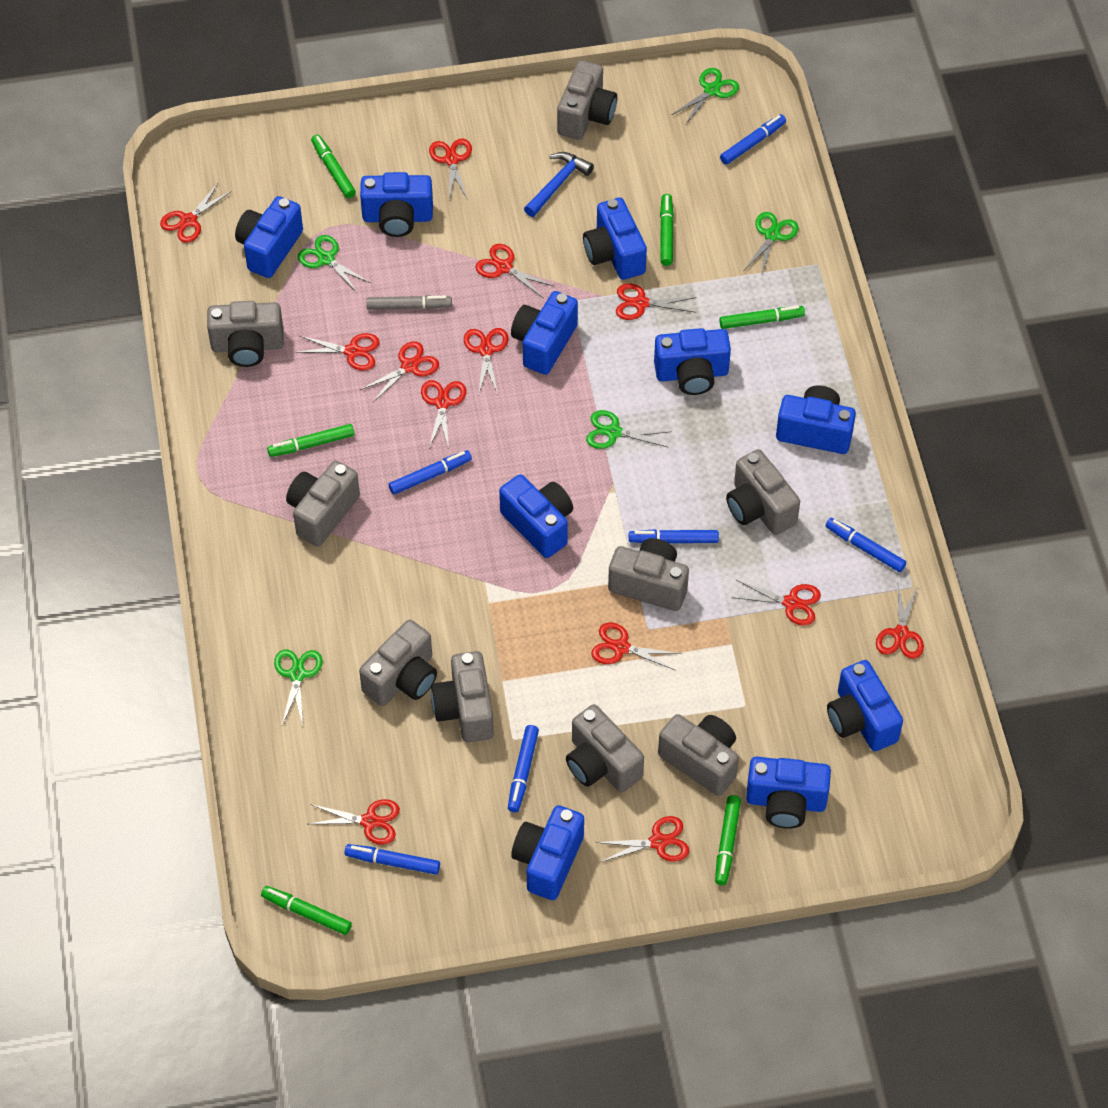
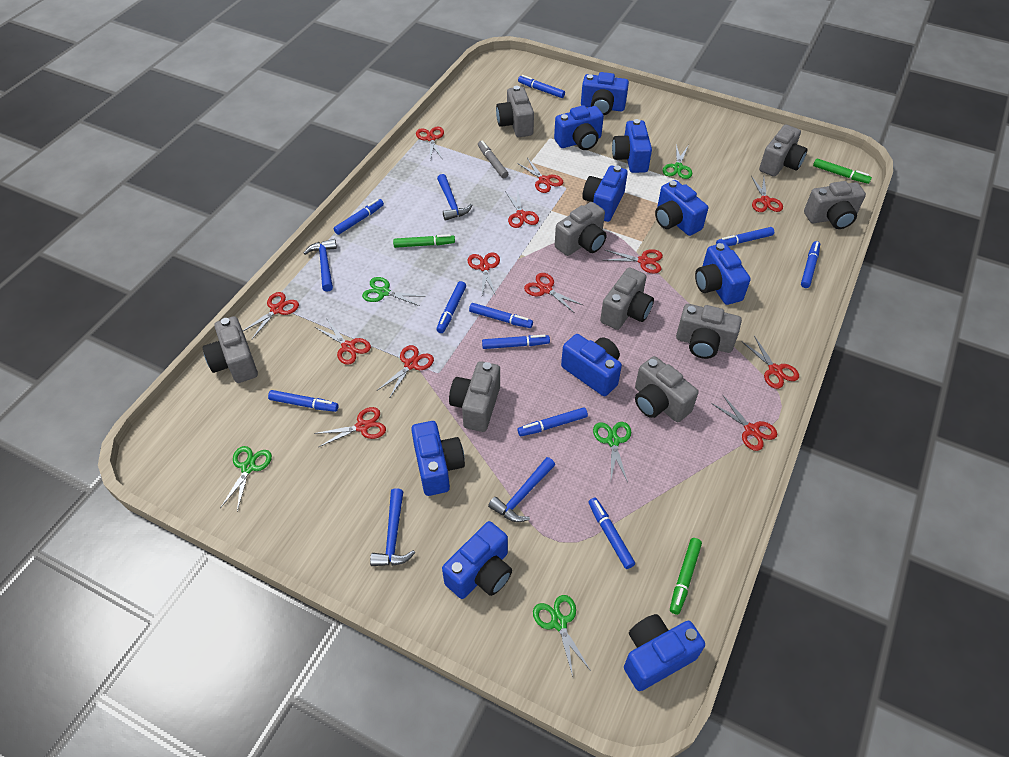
blue hammer: [524,152,594,217] = 1 -> [304,239,337,292] [370,488,415,566] [437,174,473,221] [488,457,555,522] = 4
blue marker: [345,844,440,875] [389,450,472,495] [508,725,539,812] [629,529,719,543] [720,114,786,165] [825,518,906,572] = 6 -> [268,390,338,412] [333,199,384,235] [436,281,466,333] [469,303,533,328] [482,335,550,349] [517,407,588,436] [518,75,565,98] [588,498,635,569] [716,227,774,246] [801,241,820,288] = 10
green marker: [261,886,352,935] [267,424,354,457] [311,135,356,198] [660,194,674,266] [715,795,741,885] [719,306,805,329] = 6 -> [393,234,455,248] [670,538,702,615] [813,158,872,184] = 3

